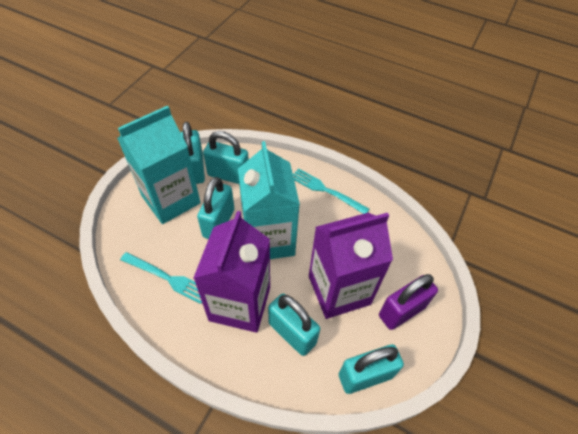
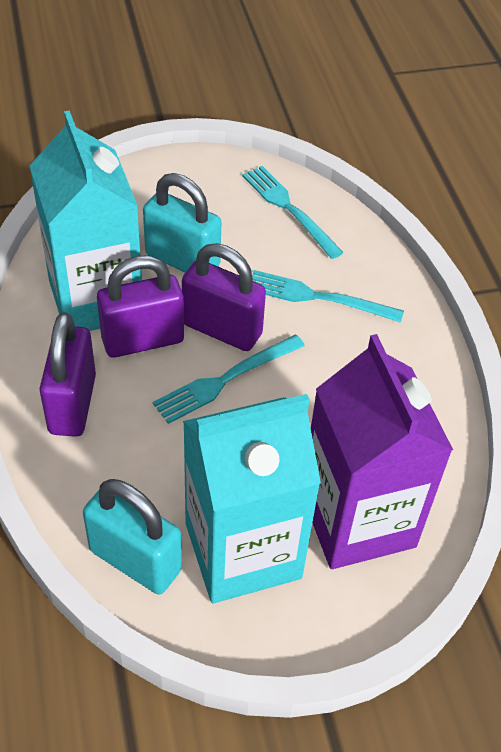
purple carton: [193,211,270,333] [309,213,393,319] = 2 -> [311,334,453,569] = 1
purple padlock: [379,274,438,330] = 1 -> [39,312,96,437] [97,255,184,358] [182,243,266,351] = 3
turquoise fork: [120,252,202,304] [293,168,369,214] = 2 -> [153,335,305,424] [242,166,344,259] [252,270,404,323] = 3
turquoise padlock: [181,122,205,184] [197,177,234,239] [203,131,249,184] [268,294,320,356] [339,345,404,394] = 5 -> [83,479,182,594] [143,173,221,273] = 2

